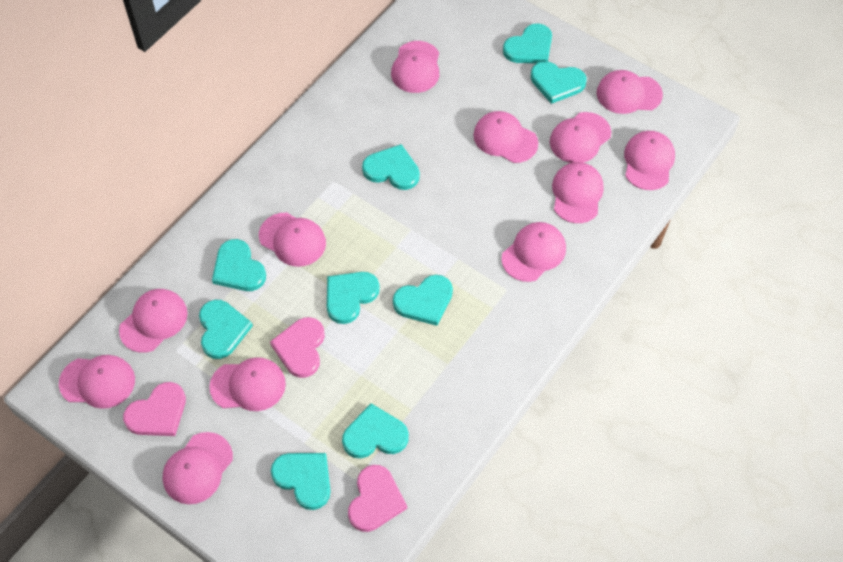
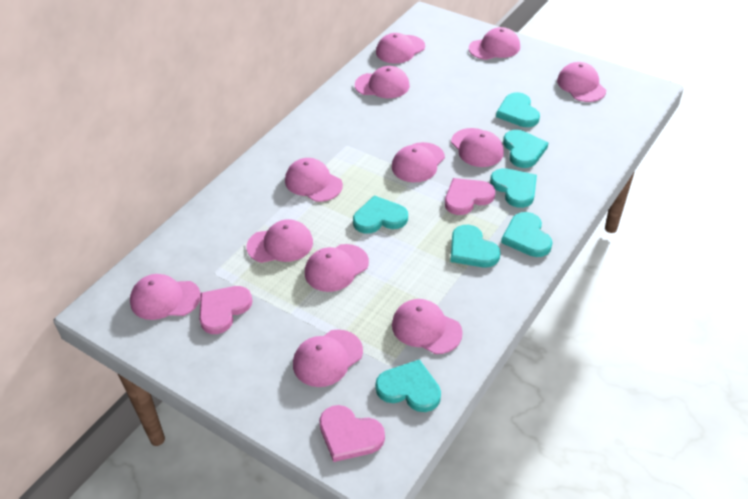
turquoise heart: [199,300,253,359] [212,239,266,291] [271,453,331,510] [327,272,380,324] [342,403,409,458] [362,144,420,190] [393,275,453,326] [503,24,552,64] [531,61,587,104] = 9 -> [353,195,408,233] [375,359,441,412] [451,225,501,267] [490,168,537,208] [496,92,540,127] [501,212,552,257] [503,130,548,168] = 7

